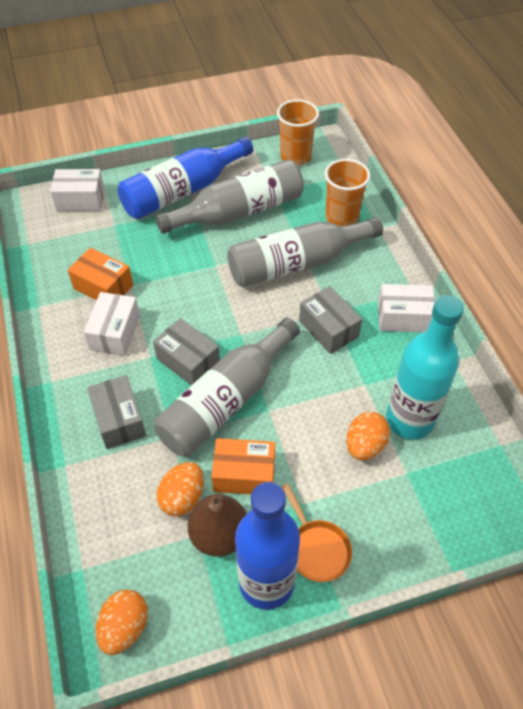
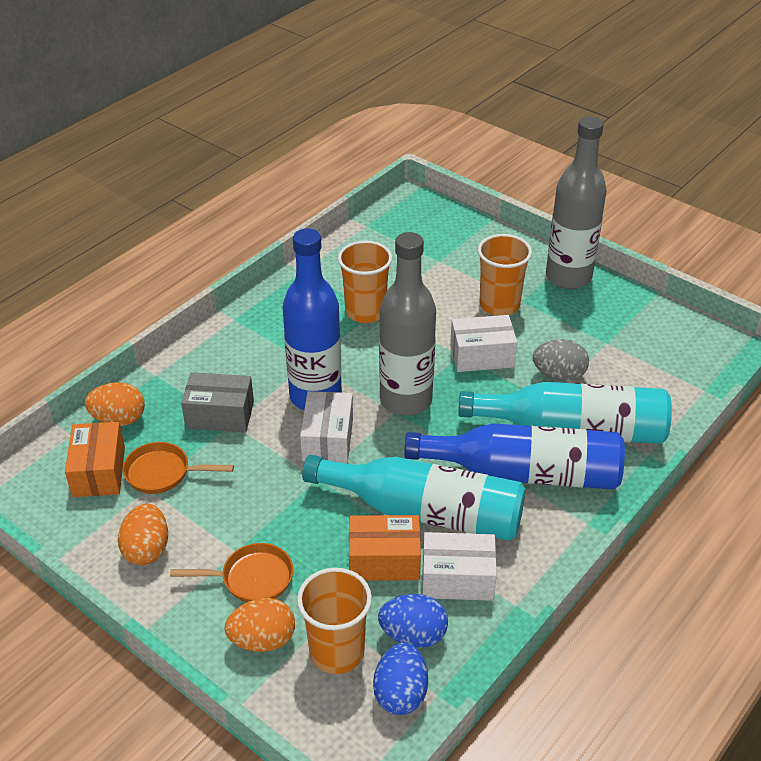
blue egg: none = 0 -> [373,643,428,715] [378,594,448,648] = 2
brown pear: [187,493,247,557] = 1 -> none = 0
grey bottle: [154,318,300,457] [156,159,304,234] [227,217,383,287] = 3 -> [379,232,436,416] [546,116,607,289] = 2
grey box: [87,375,146,449] [153,318,220,385] [299,286,362,354] = 3 -> [181,372,254,432] = 1
grey egg: none = 0 -> [533,339,589,381] = 1
orange cup: [277,99,319,165] [325,159,370,226] = 2 -> [297,568,372,674] [338,240,392,323] [478,234,532,316] = 3
orange pan: [281,483,352,582] = 1 -> [123,442,234,494] [170,543,293,602] = 2
turquoise bottle: [386,295,464,440] = 1 -> [302,455,526,541] [458,382,672,444] = 2

